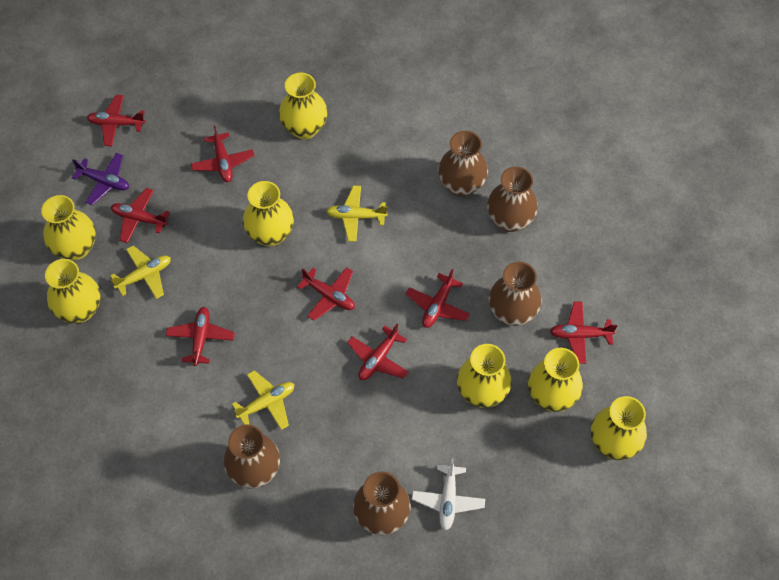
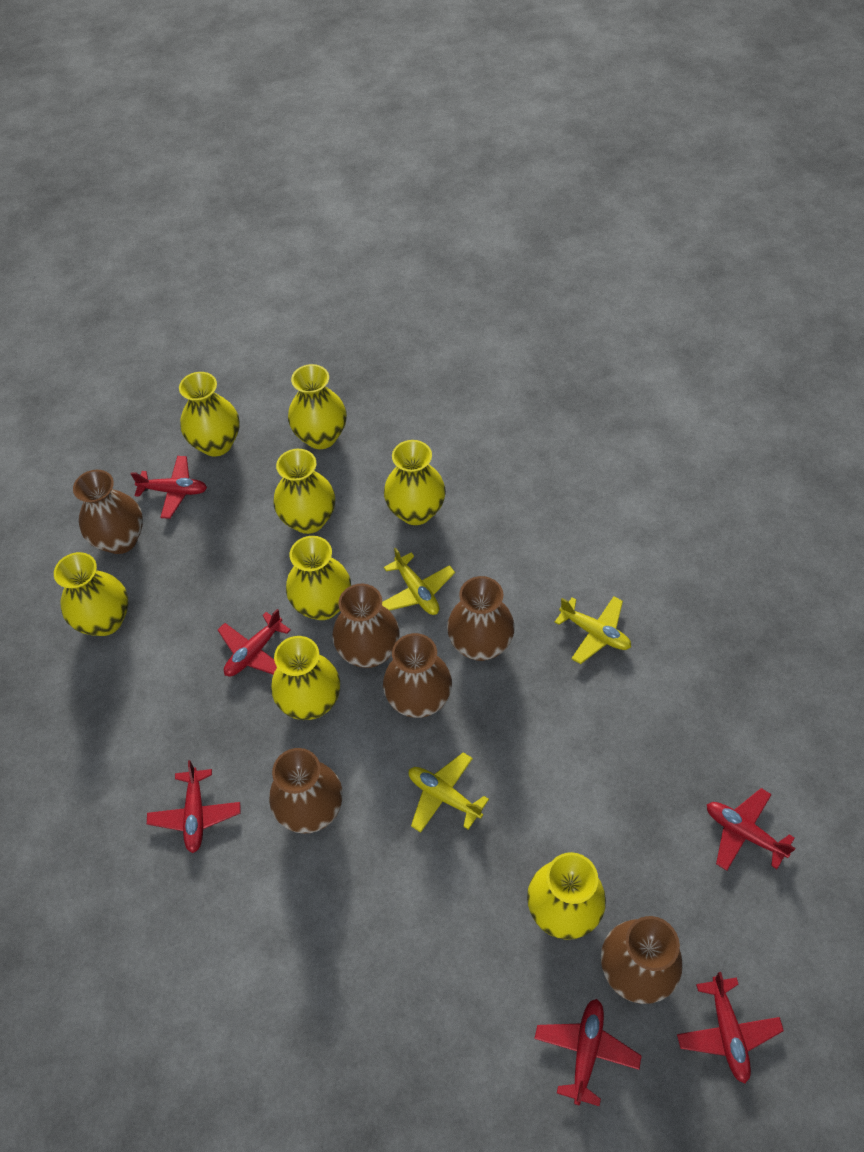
brown vase: [223,425,280,488] [353,471,411,535] [438,131,488,197] [487,166,538,232] [489,261,542,326] = 5 -> [73,470,143,554] [269,748,343,834] [332,584,400,668] [383,633,452,718] [447,576,515,661] [601,916,683,1004] = 6
purple plane: [72,153,129,205] = 1 -> none = 0
red plane: [87,95,145,146] [111,188,170,243] [166,307,235,366] [191,125,254,182] [297,267,355,321] [347,324,409,380] [406,269,470,328] [550,302,617,364] = 8 -> [131,456,207,519] [147,760,240,853] [218,609,291,677] [534,999,642,1106] [677,972,784,1083] [707,788,796,871] = 6
white plane: [412,458,485,530] = 1 -> none = 0
yellow vase: [41,195,96,260] [45,259,101,323] [243,181,294,246] [279,73,327,139] [457,344,512,408] [528,348,583,412] [591,396,647,460] = 7 -> [54,552,128,636] [179,372,240,456] [271,636,340,720] [273,449,335,534] [286,536,351,620] [288,364,347,449] [384,440,446,525] [527,852,606,940] = 8

